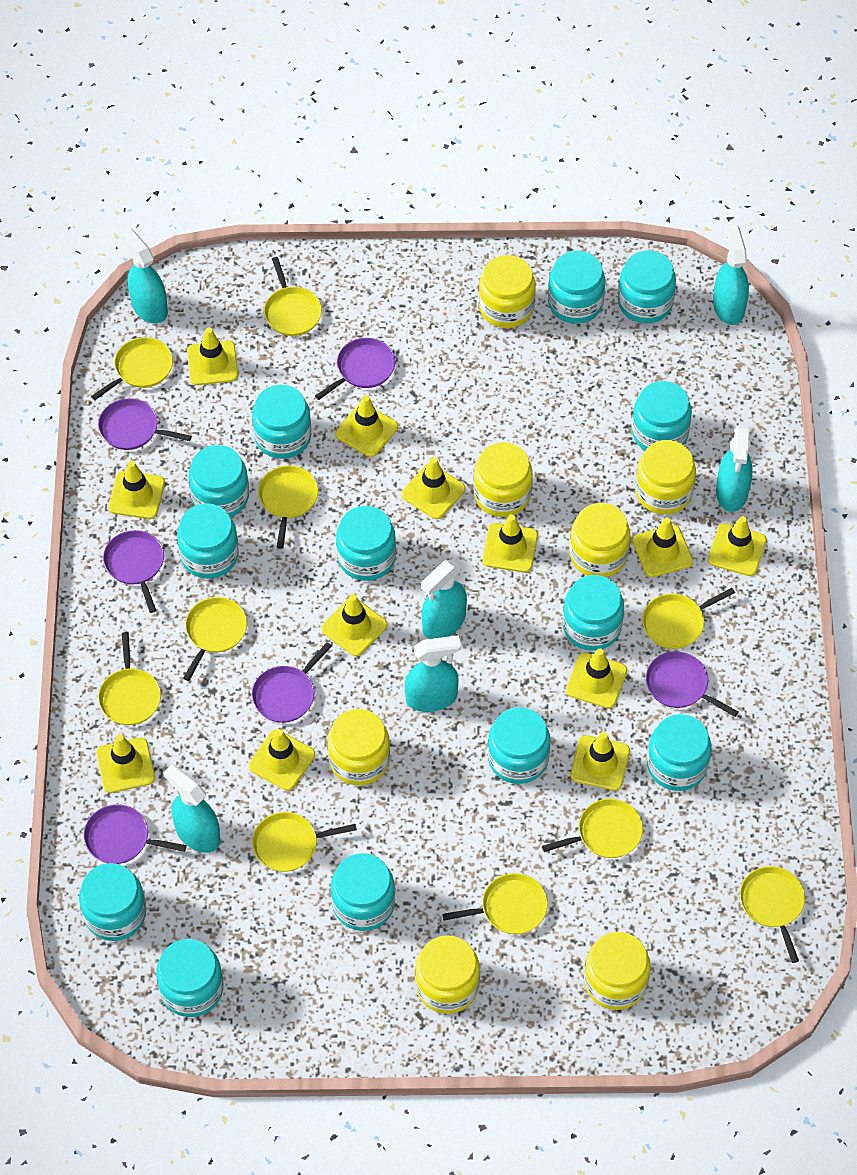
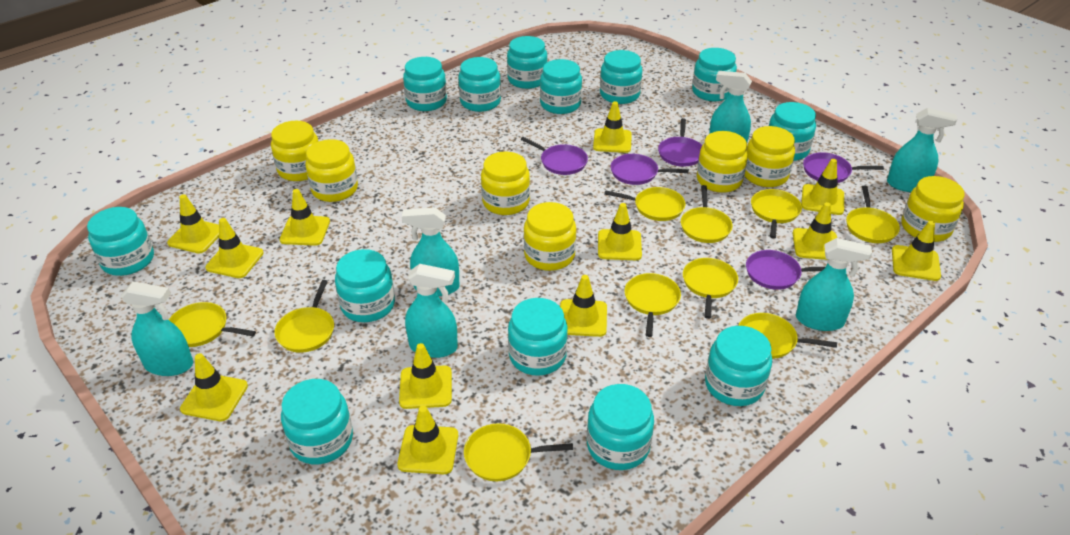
purple pan: [83,805,187,864] [98,398,192,450] [103,530,164,613] [252,642,332,723] [315,338,395,400] [646,651,739,717] = 6 -> [520,137,588,175] [611,154,689,185] [658,118,702,167] [746,250,825,290] [803,152,884,183] = 5

